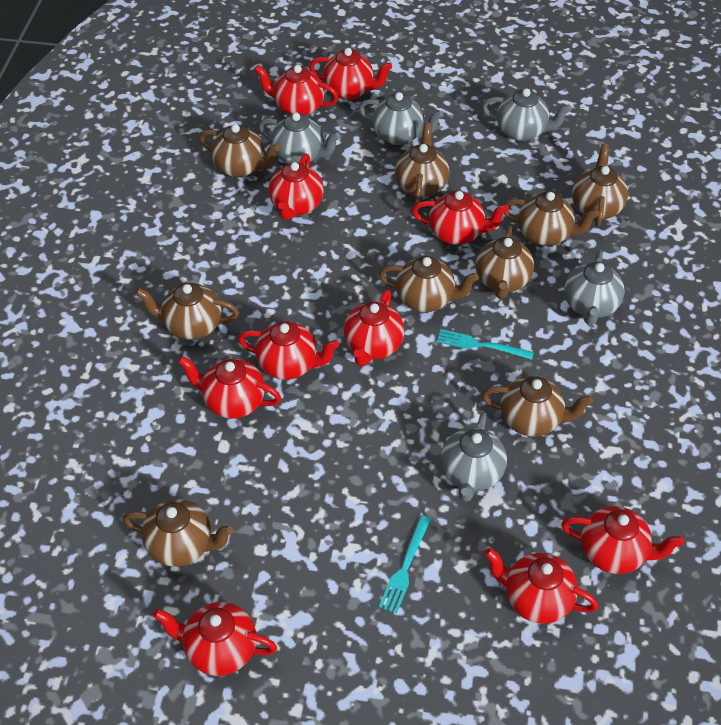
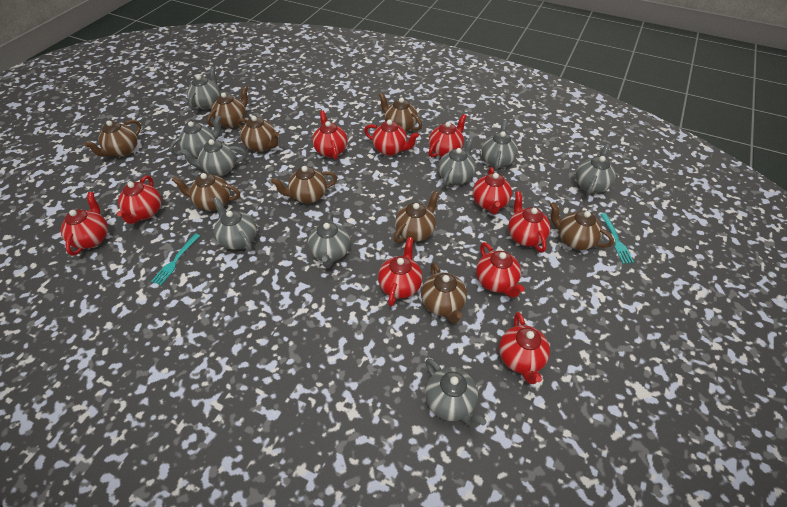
grey teapot: [259,112,340,164] [359,92,444,145] [441,412,507,502] [482,88,572,141] [564,250,624,325] = 5 -> [170,115,222,158] [180,139,247,176] [187,67,221,111] [213,197,257,252] [308,213,350,268] [425,358,486,427] [438,137,475,187] [481,120,518,171] [576,144,616,196] = 9

